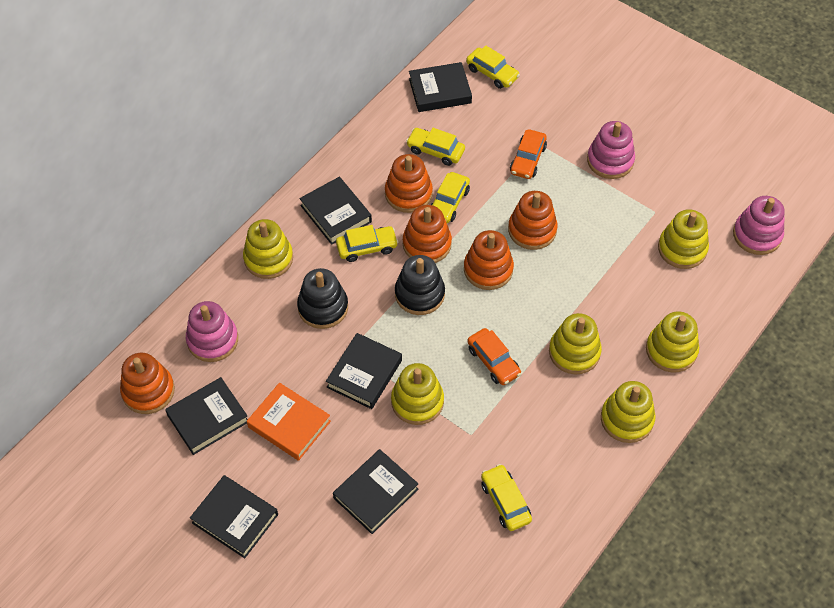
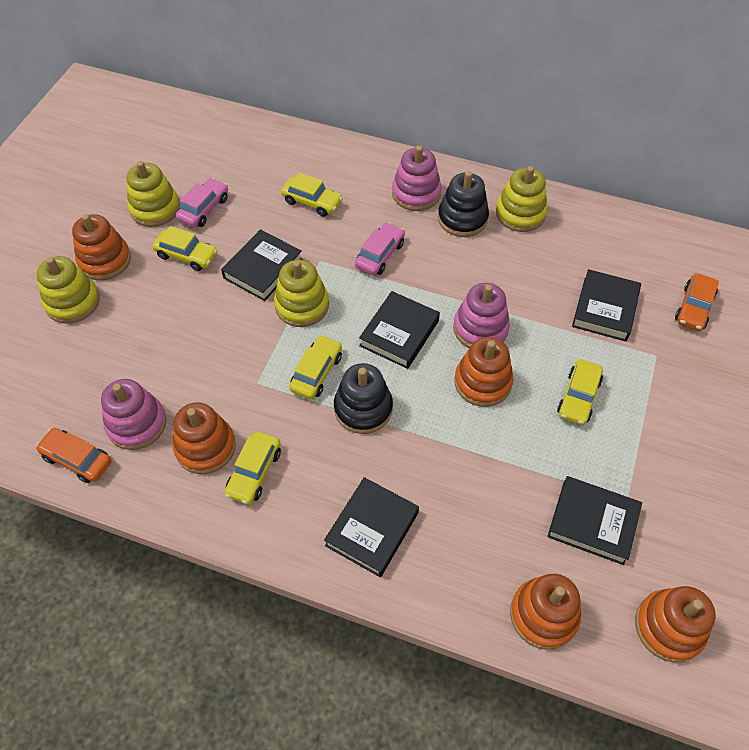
black book: [165,377,248,455] [190,475,278,558] [299,177,372,245] [326,333,402,409] [333,449,418,534] [409,62,472,112] = 6 -> [221,229,303,301] [324,477,419,577] [359,291,440,369] [547,476,642,565] [572,269,641,341] = 5
orange book: [247,383,331,461] = 1 -> none = 0
pink car: none = 0 -> [176,178,228,228] [355,222,405,275] = 2
yellow stacking toy: [243,219,293,279] [391,363,444,425] [549,313,602,374] [601,381,656,443] [646,311,699,372] [658,209,709,269] = 6 -> [37,256,100,323] [127,161,180,227] [274,260,329,327] [496,166,547,232] = 4

